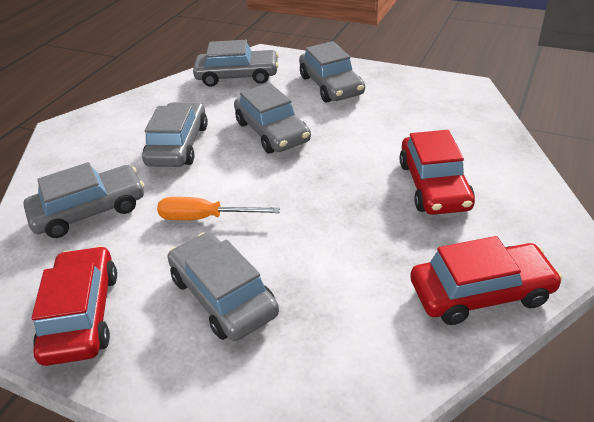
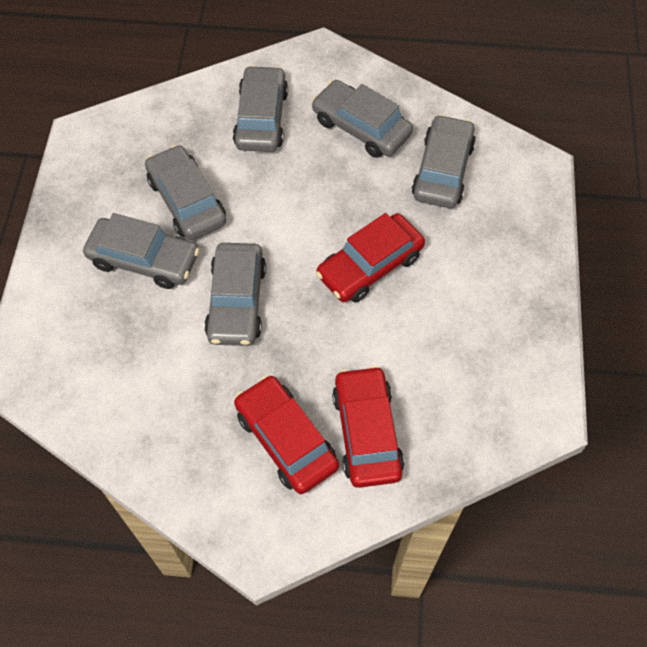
orange screwdriver: [157,197,280,220] = 1 -> none = 0

